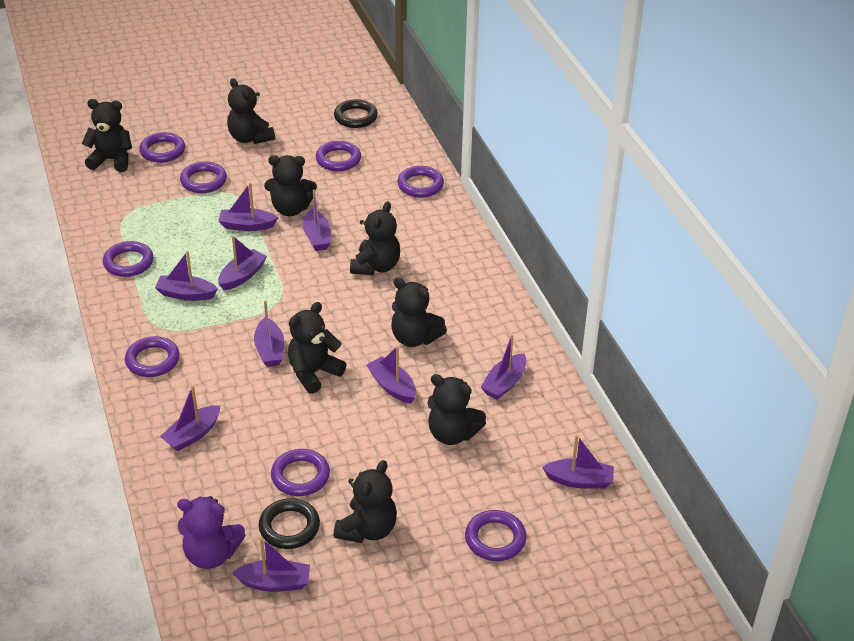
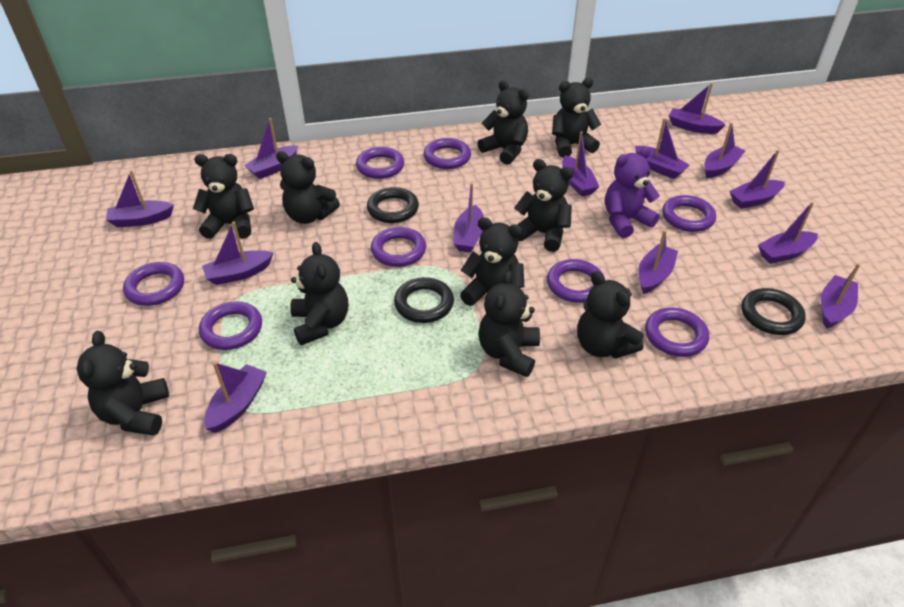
black ring: [259,498,320,549] [334,99,378,128] = 2 -> [367,187,419,223] [394,277,454,323] [741,288,806,335] = 3
black teddy bear: [82,99,132,172] [227,78,275,144] [264,155,317,216] [288,302,347,394] [334,460,397,543] [350,201,400,275] [391,277,447,347] [428,374,486,445] = 8 -> [77,331,169,436] [193,154,254,239] [276,151,340,224] [290,242,348,345] [460,217,524,306] [478,80,529,165] [479,270,540,377] [514,159,573,252] [552,78,601,158] [577,271,644,359] = 10
purple boat: [155,251,218,301] [160,385,220,451] [218,236,267,290] [219,183,278,231] [232,538,310,592] [254,300,284,367] [303,189,331,251] [367,346,416,403] [481,334,526,400] [542,435,614,488] = 10 -> [106,170,174,227] [202,222,273,285] [204,362,267,433] [244,118,298,179] [454,183,484,253] [562,131,599,197] [635,118,690,179] [638,230,678,294] [669,83,726,134] [704,123,745,178] [729,150,785,209] [758,202,818,264] [820,263,860,329] = 13

